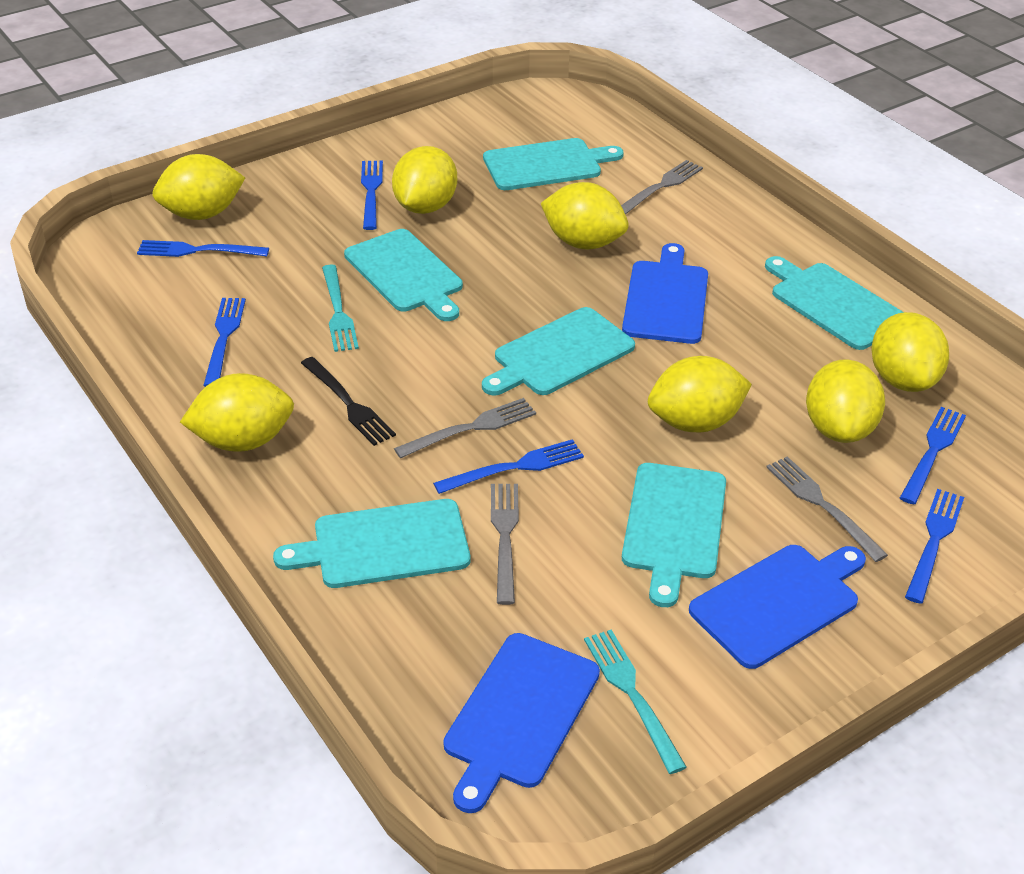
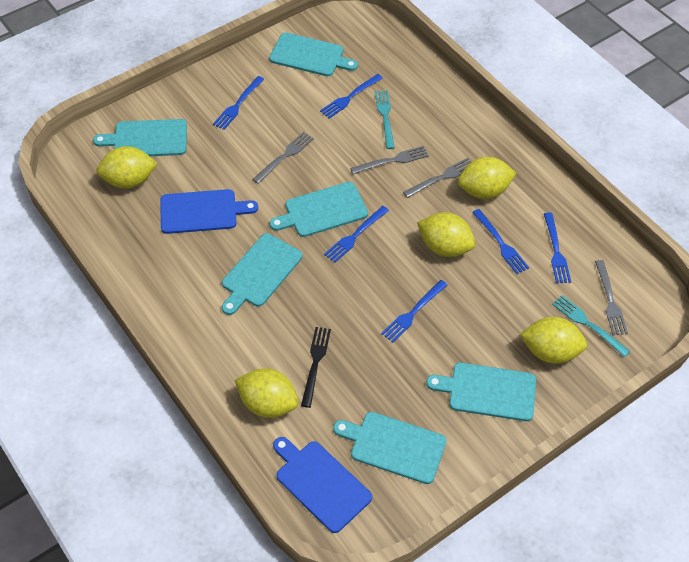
blue cutting board: [443,633,600,813] [622,243,708,344] [689,545,866,669] = 3 -> [160,189,258,234] [273,437,372,533] = 2
yellow lemon: [152,154,245,220] [180,373,294,452] [392,146,457,214] [541,182,629,249] [648,356,752,432] [806,359,885,443] [871,312,949,392] = 7 -> [96,146,158,189] [235,368,299,418] [417,212,476,257] [458,157,516,199] [519,317,587,364] = 5

